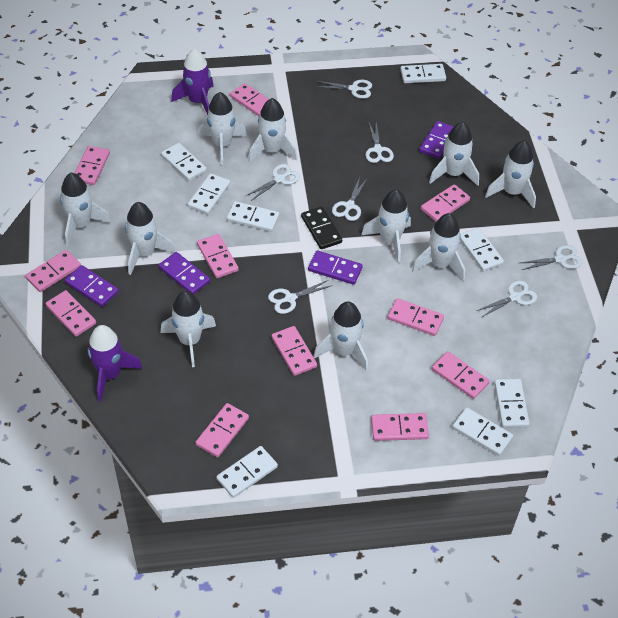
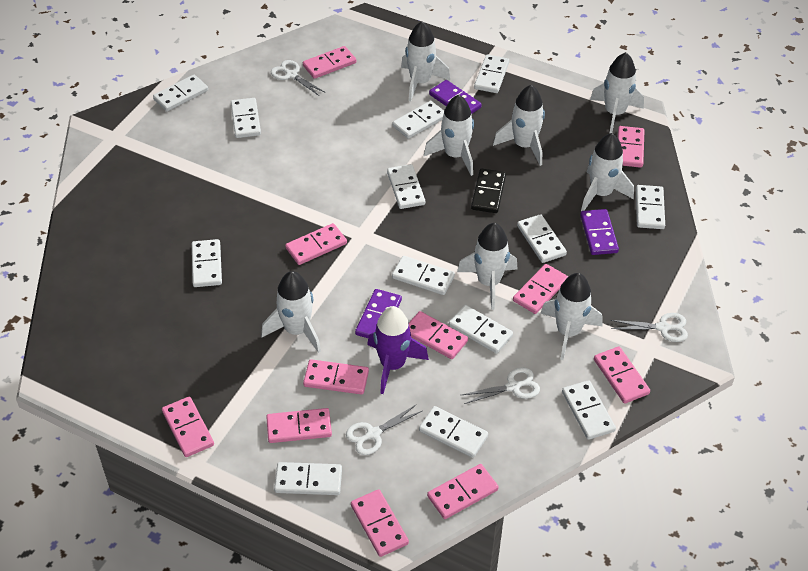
purple domino: [65,265,119,307] [159,252,210,294] [308,250,363,285] [419,121,454,159] = 4 -> [355,289,402,338] [429,80,482,114] [580,209,619,255] = 3
purple rocket: [88,325,143,402] [171,48,214,115] = 2 -> [367,306,429,394] = 1
white domino: [161,143,207,181] [188,173,230,214] [216,446,278,498] [227,201,279,232] [400,64,446,83] [452,407,513,456] [460,228,504,272] [494,379,530,428] = 8 -> [153,75,208,111] [192,239,222,287] [231,98,261,138] [274,462,342,495] [387,164,425,209] [392,256,455,295] [393,101,444,139] [419,406,488,458] [449,305,513,353] [474,55,509,93] [517,214,567,263] [562,380,616,440] [636,185,665,229] = 13
white rocket: [60,173,111,246] [125,202,175,275] [161,291,216,367] [198,92,247,165] [248,98,297,162] [313,301,368,371] [361,189,411,263] [412,213,465,281] [429,122,479,186] [485,141,536,209] = 10 -> [261,271,321,353] [401,21,450,101] [424,95,474,176] [457,223,517,310] [493,85,545,166] [540,273,602,360] [581,133,634,211] [590,52,644,134] = 8
white scissors: [246,164,300,201] [268,280,332,314] [315,80,372,99] [332,177,367,221] [366,123,394,163] [477,280,537,317] [521,245,582,270] = 7 -> [271,60,324,96] [346,404,422,455] [462,367,540,404] [611,313,688,342] = 4

